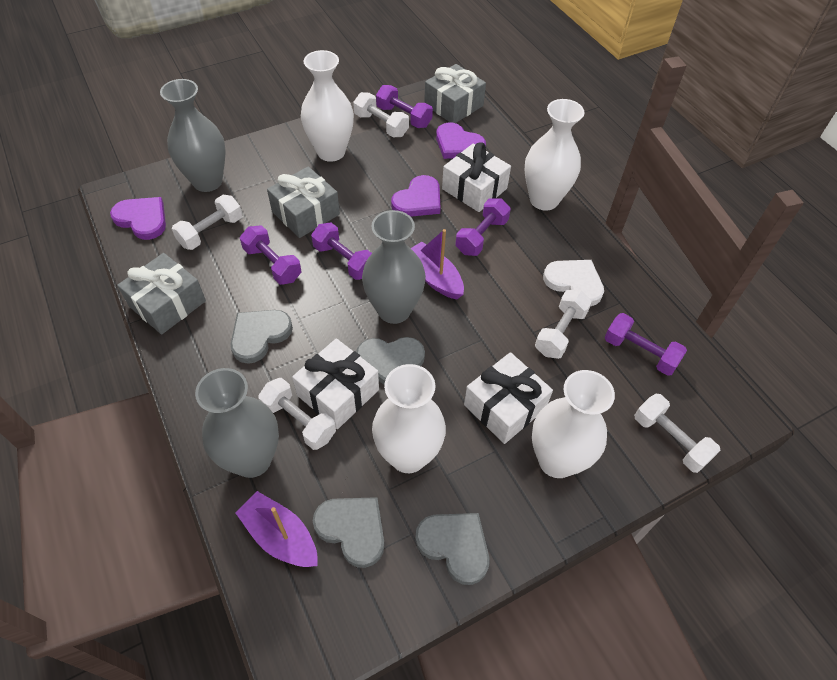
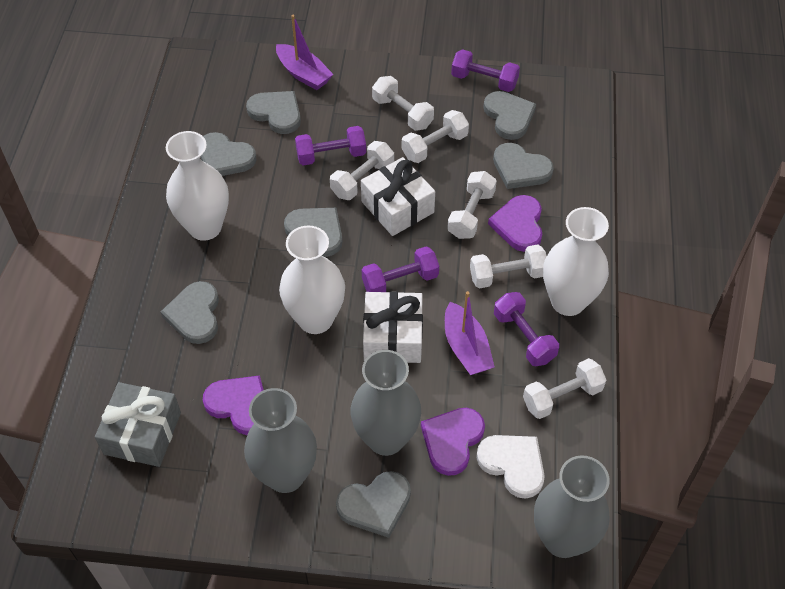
grey gift: [117,253,206,335] [267,166,340,238] [424,64,486,123] = 3 -> [95,382,181,467] = 1
grey heart: [231,310,293,364] [313,497,384,568] [356,337,425,385] [415,513,489,585] = 4 -> [161,281,219,344] [201,132,256,176] [246,91,301,134] [284,208,342,257] [336,471,411,538] [483,91,536,140] [493,143,554,189] = 7
purple dumbbell: [240,225,301,285] [311,223,372,280] [376,85,433,128] [455,198,511,256] [605,313,687,376] = 5 -> [295,126,366,165] [362,246,439,292] [451,49,520,92] [494,292,559,366] = 4
white dumbbell: [172,195,242,250] [258,378,336,450] [353,92,409,137] [535,290,592,359] [634,394,720,473] = 5 -> [330,141,394,200] [372,76,434,131] [402,110,469,163] [447,171,497,239] [470,245,547,289] [523,358,606,419] = 6
white gift: [292,338,379,429] [442,142,511,212] [464,352,553,444] = 3 -> [361,157,435,236] [363,291,423,363] = 2
white vase: [301,50,354,162] [372,364,446,473] [525,99,585,210] [532,370,615,478] = 4 -> [166,131,229,241] [279,225,345,334] [543,207,609,316] = 3

